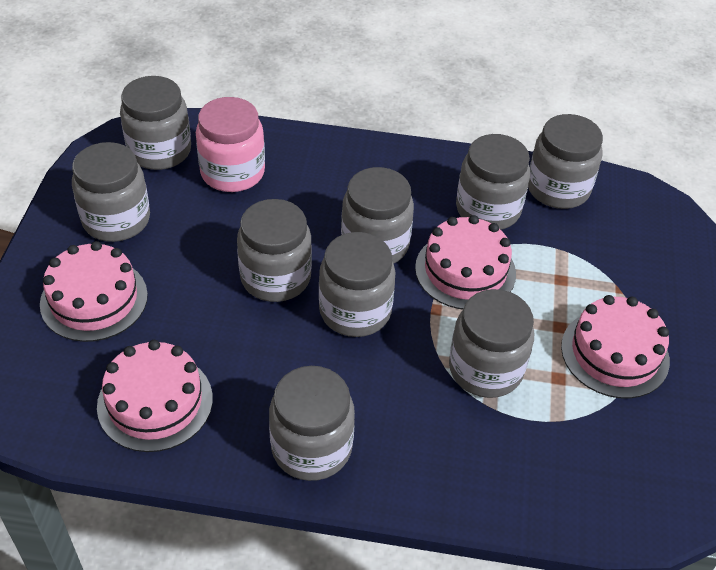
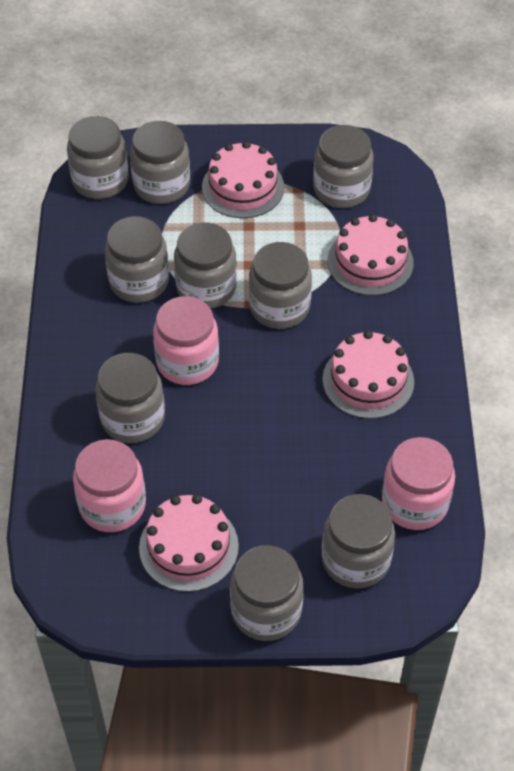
pink jar: [196,97,265,192] = 1 -> [73,439,146,532] [153,296,219,385] [382,437,455,530] = 3

